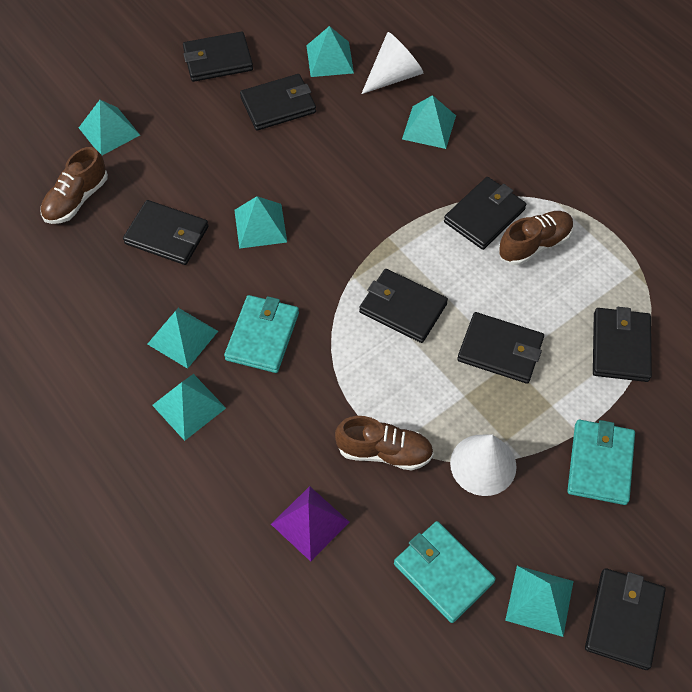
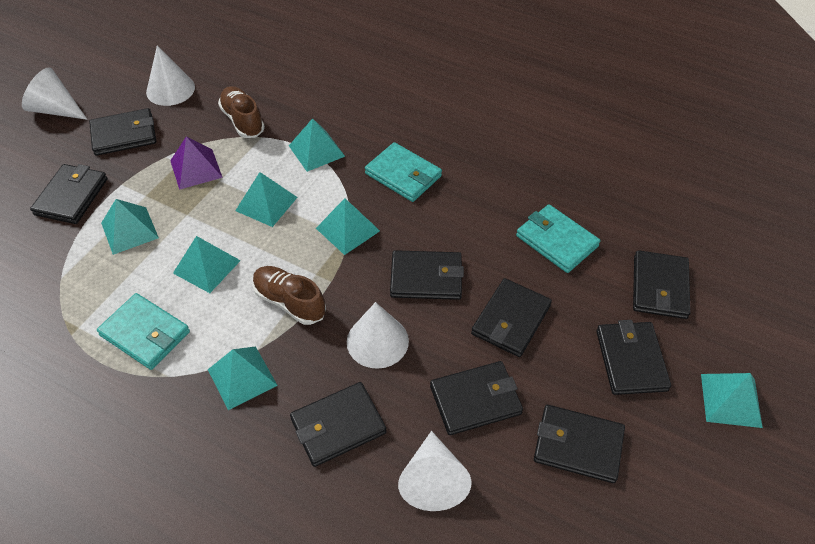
black wallet: [123,200,209,265] [183,32,253,82] [240,74,316,131] [359,269,448,343] [444,177,526,250] [457,312,544,384] [585,568,666,670] [593,307,652,382] = 8 -> [30,164,107,224] [89,108,156,156] [290,382,387,467] [390,250,464,300] [430,361,523,435] [471,278,552,357] [534,405,625,483] [596,320,671,395] [633,250,691,319] = 9
brown shoe: [41,147,108,224] [335,416,434,471] [498,211,574,265] = 3 -> [218,86,265,138] [253,266,326,325] = 2
white cone: [361,32,423,94] [450,435,517,496] = 2 -> [22,67,87,120] [146,46,195,106] [347,302,409,369] [398,431,472,511] = 4

